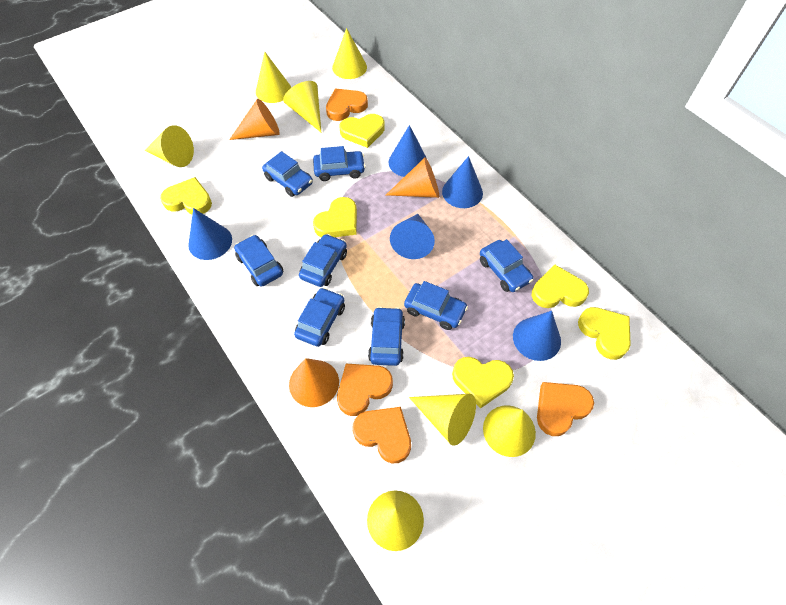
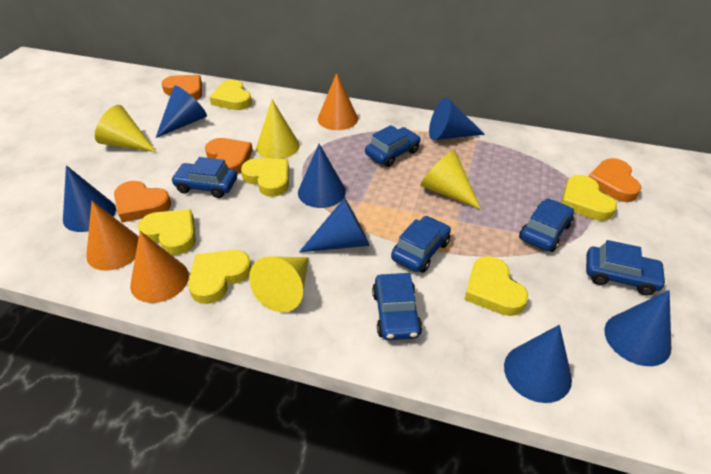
blue car: [234,235,283,287] [262,151,313,197] [294,288,345,347] [299,234,347,287] [313,146,366,181] [368,307,405,366] [404,281,468,330] [480,239,533,292] = 8 -> [171,157,237,198] [365,125,421,167] [372,273,422,340] [391,216,451,273] [519,198,574,252] [586,240,667,296] = 6
blue cone: [188,208,232,260] [389,125,426,177] [390,214,435,259] [442,156,483,208] [513,311,561,361] = 5 -> [63,165,116,232] [155,86,207,138] [298,144,346,208] [299,198,370,252] [429,98,485,140] [504,325,572,403] [604,290,671,366] = 7
yellow cone: [145,125,194,167] [256,52,291,103] [283,81,321,132] [332,28,367,79] [367,491,424,551] [409,394,476,446] [483,405,536,457] = 7 -> [95,105,156,152] [249,256,309,312] [256,100,300,159] [420,150,481,210] = 4

